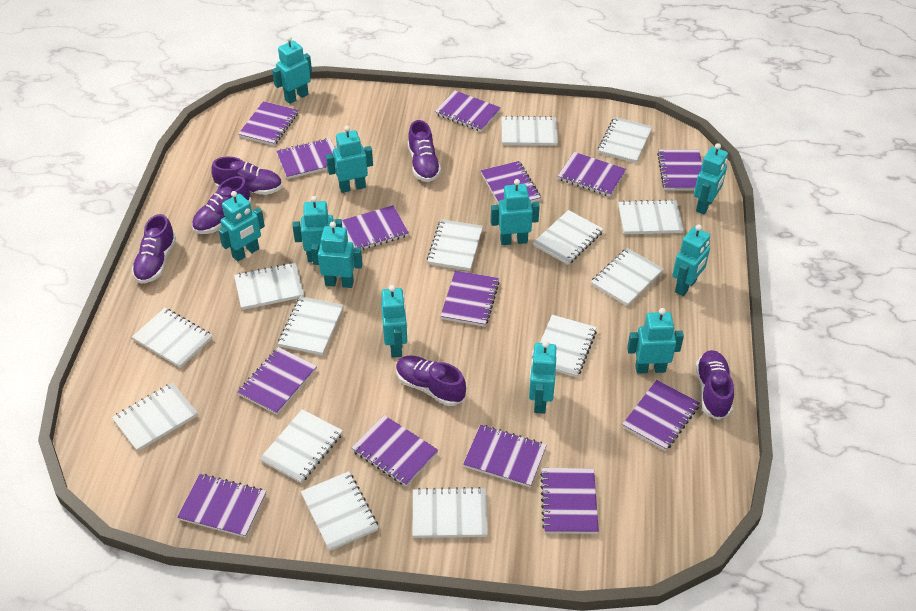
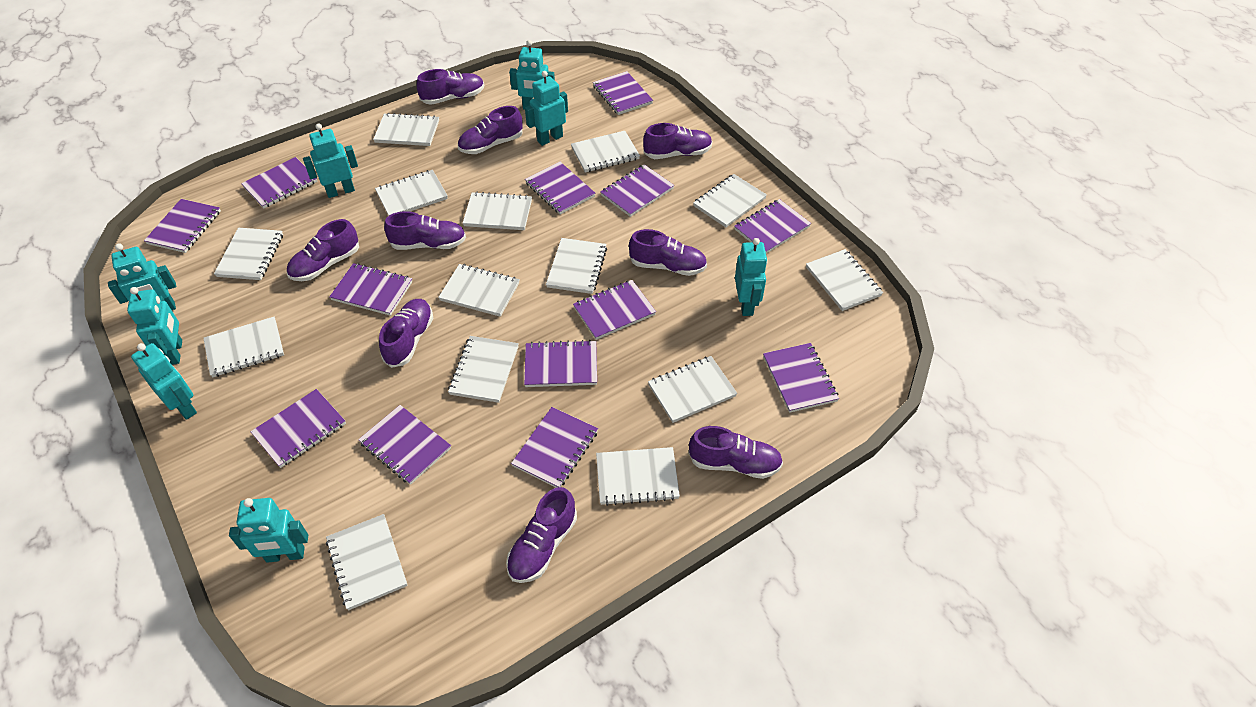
purple notebook: [177,474,267,538] [238,101,298,146] [238,347,317,415] [276,138,335,179] [342,205,409,250] [351,415,438,486] [435,90,501,132] [440,271,500,327] [463,425,547,488] [481,161,541,204] [540,468,599,534] [558,152,626,197] [622,380,700,451] [657,149,702,191] = 14 -> [144,199,221,253] [241,157,317,209] [251,389,346,468] [329,263,412,316] [358,405,451,485] [511,407,598,488] [524,340,597,387] [525,162,595,215] [573,280,656,340] [593,71,653,115] [601,164,674,217] [734,199,811,254] [763,343,839,413] = 13
purple shoe: [132,214,176,284] [192,176,252,234] [211,157,282,195] [396,356,466,406] [408,120,441,182] [695,350,734,420] = 6 -> [287,219,359,281] [379,299,433,368] [384,211,466,250] [417,69,485,105] [458,106,523,154] [506,487,577,583] [629,229,707,276] [643,123,712,159] [689,426,783,479] = 9
turquoise robot: [218,191,265,262] [272,36,312,104] [293,196,342,262] [311,222,363,288] [326,126,373,193] [381,285,407,358] [491,179,540,245] [529,341,557,414] [627,308,684,374] [672,225,710,296] [694,143,728,214] = 11 -> [108,243,176,310] [127,287,182,365] [131,343,197,420] [229,498,308,563] [303,123,358,198] [509,40,555,109] [525,71,568,146] [735,238,767,316] = 8

